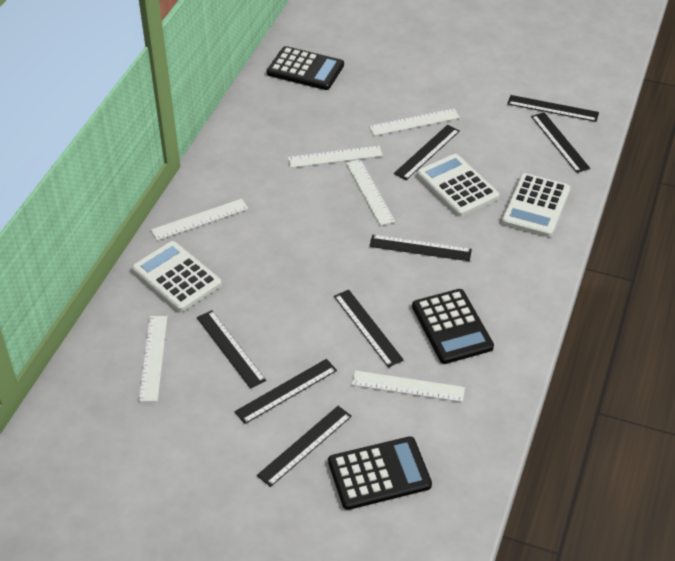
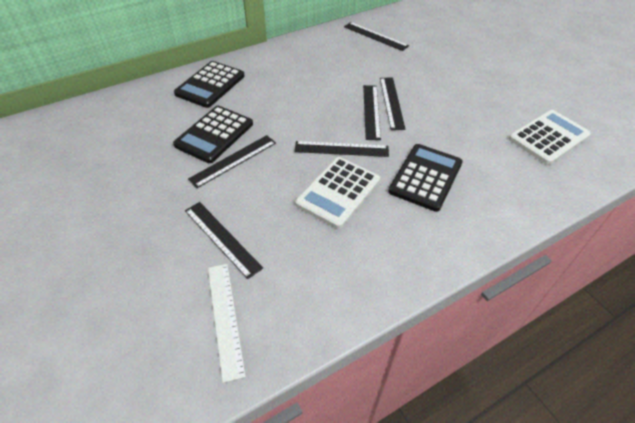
black ruler: [197,310,266,389] [235,359,337,424] [257,406,352,487] [334,290,404,368] [369,235,472,261] [394,125,460,180] [507,95,599,122] [531,112,590,173] = 8 -> [185,202,263,279] [188,135,276,188] [294,141,389,157] [344,22,409,51] [363,85,381,140] [380,78,406,130] = 6
white calculator: [132,241,221,312] [417,154,499,216] [501,173,570,237] = 3 -> [295,157,380,229] [509,110,591,165] = 2
white ruler: [139,316,167,402] [151,199,248,240] [288,146,383,168] [346,159,395,226] [352,371,465,402] [369,109,460,136] = 6 -> [208,264,246,383] = 1

